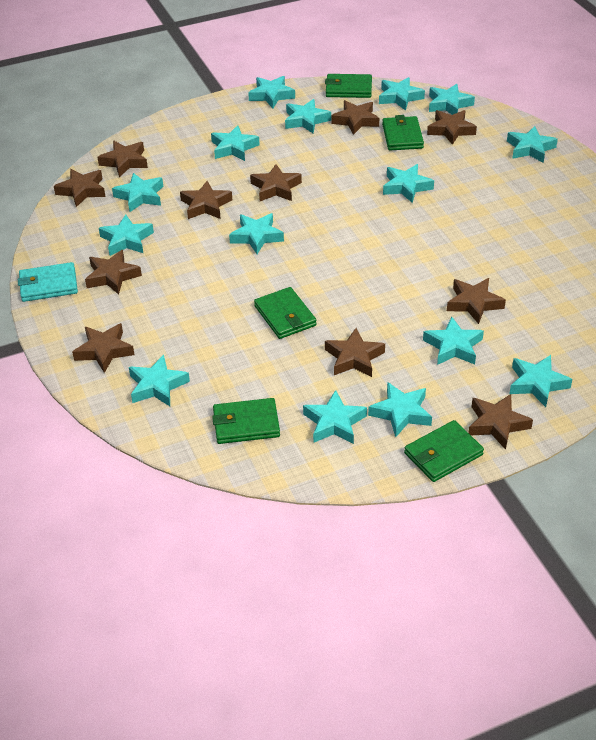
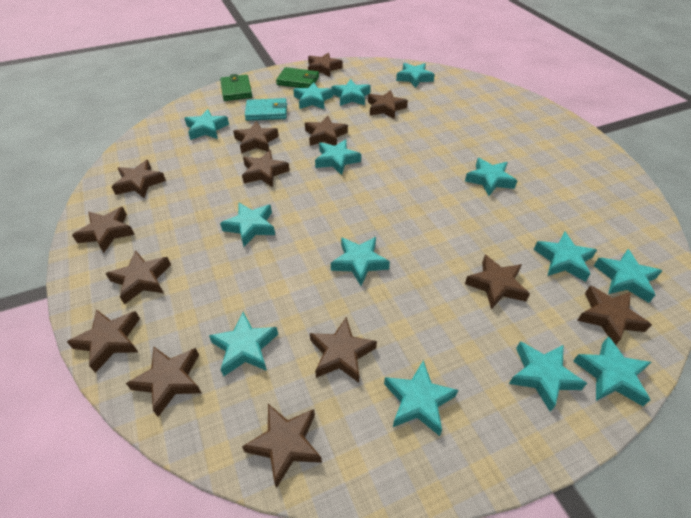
brown star: [54,169,106,207] [72,323,135,373] [85,250,142,294] [97,141,148,177] [180,181,232,219] [250,164,302,201] [325,328,385,377] [331,100,379,135] [427,110,477,145] [447,278,506,324] [468,394,533,450] = 11 -> [67,309,140,373] [72,207,135,253] [105,250,171,305] [112,160,166,198] [126,346,201,417] [233,121,279,154] [242,150,289,187] [242,404,322,488] [305,115,348,146] [308,53,343,77] [310,317,377,383] [368,90,408,119] [465,255,530,310] [577,286,652,345] = 14
green wallet: [212,398,280,444] [254,287,317,339] [325,74,372,98] [382,115,424,150] [404,420,484,482] = 5 -> [220,74,252,101] [276,67,319,88] = 2
turquoise star: [99,214,154,256] [112,173,163,212] [129,354,190,406] [211,125,260,161] [229,213,284,254] [248,76,295,108] [285,99,331,133] [303,390,367,444] [368,382,432,438] [379,77,425,111] [383,164,434,203] [423,317,484,365] [429,84,475,115] [507,126,558,163] [509,355,573,407] = 15 -> [184,109,229,140] [209,312,278,377] [220,203,275,247] [293,82,333,109] [315,139,361,175] [331,237,390,286] [332,79,371,106] [384,360,458,436] [396,63,435,88] [465,158,517,196] [509,341,587,412] [534,231,597,282] [573,336,651,406] [594,249,663,303] = 14

